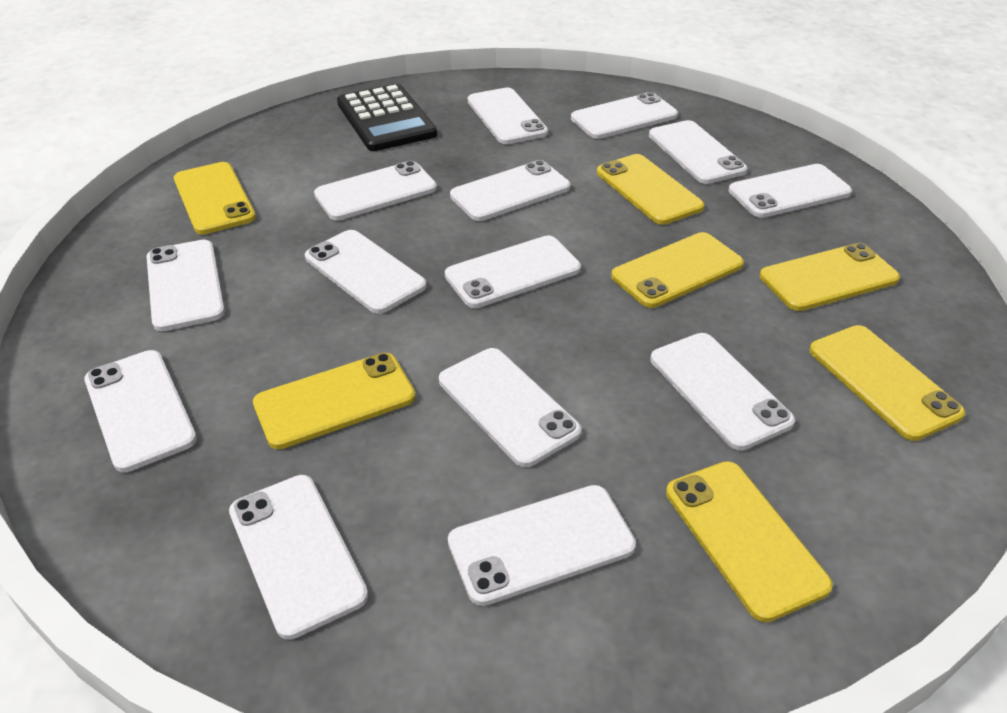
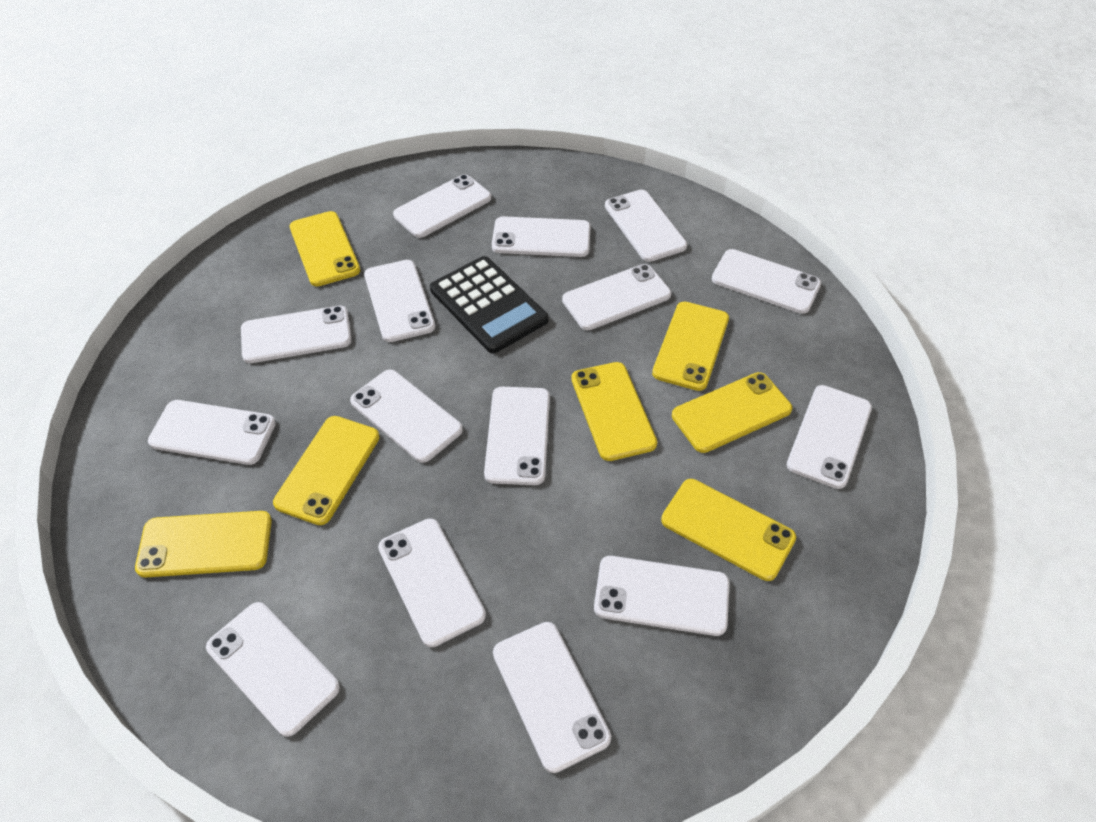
white phone: [84,350,197,472] [146,240,225,331] [229,475,368,640] [305,230,427,314] [314,161,437,220] [439,348,582,467] [445,235,581,308] [448,485,636,606] [450,160,570,221] [468,87,548,144] [571,92,678,139] [649,120,748,184] [651,333,795,451] [728,164,852,218] = 14 -> [148,400,276,465] [206,602,340,737] [241,306,352,363] [350,370,463,463] [364,260,435,342] [378,519,486,647] [393,174,491,238] [484,387,550,485] [492,216,591,257] [493,622,611,773] [562,264,671,330] [594,556,730,636] [605,190,687,262] [712,249,821,314] [787,385,872,489] = 15

